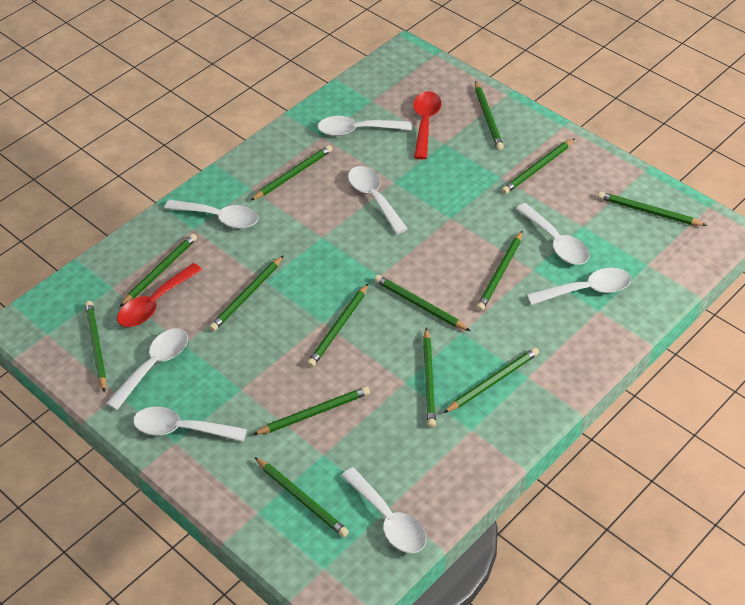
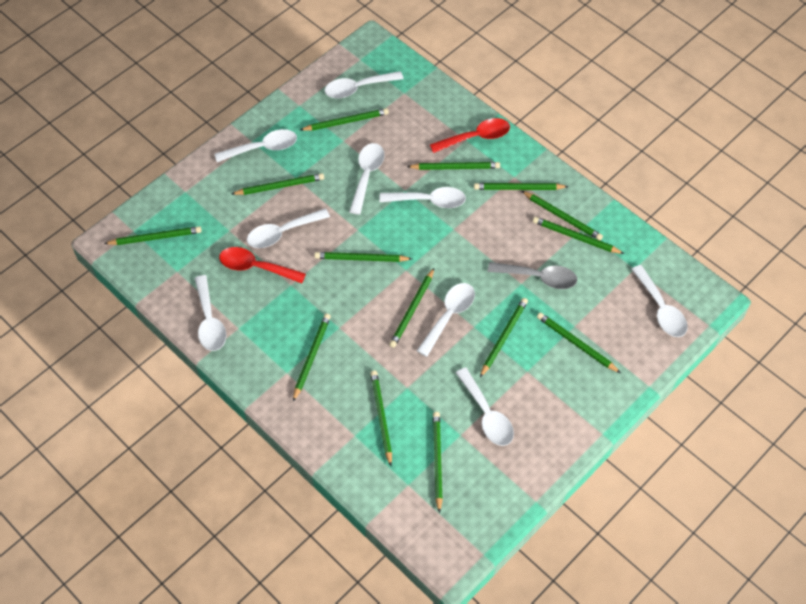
grey spoon: none = 0 -> [488,262,577,289] = 1
white spoon: [106,328,188,410] [133,407,247,442] [164,200,258,228] [317,116,412,136] [341,467,426,553] [348,166,408,234] [516,203,590,264] [527,268,631,305] = 8 -> [195,275,226,351] [214,129,297,162] [247,208,330,248] [325,71,404,98] [349,143,385,215] [379,187,466,208] [417,283,475,357] [456,367,514,446] [631,265,688,337] = 9

